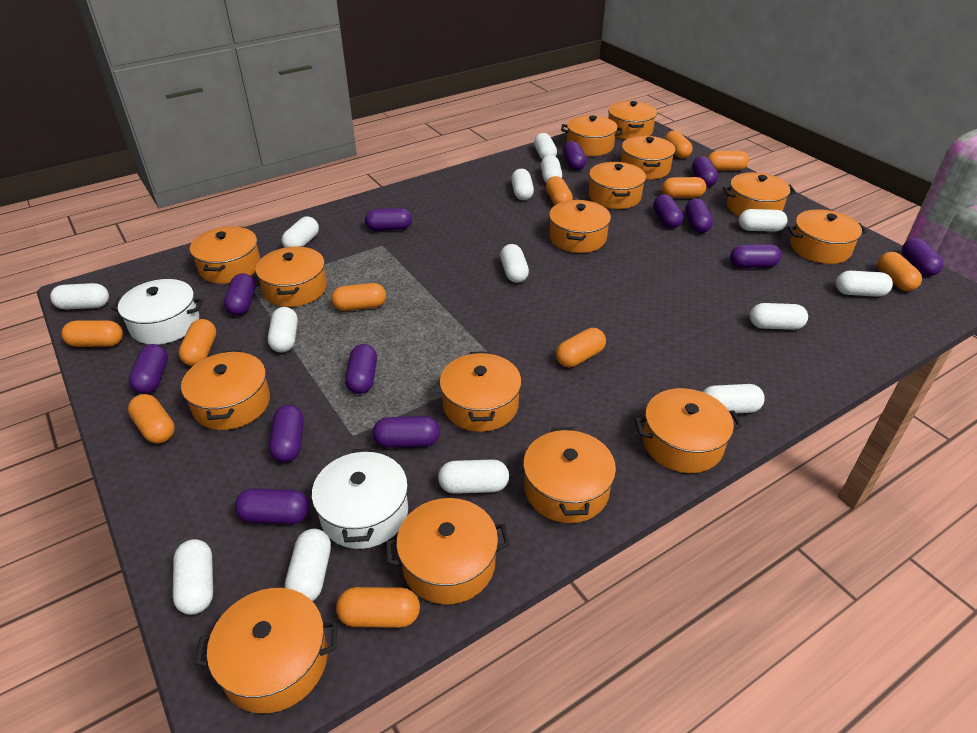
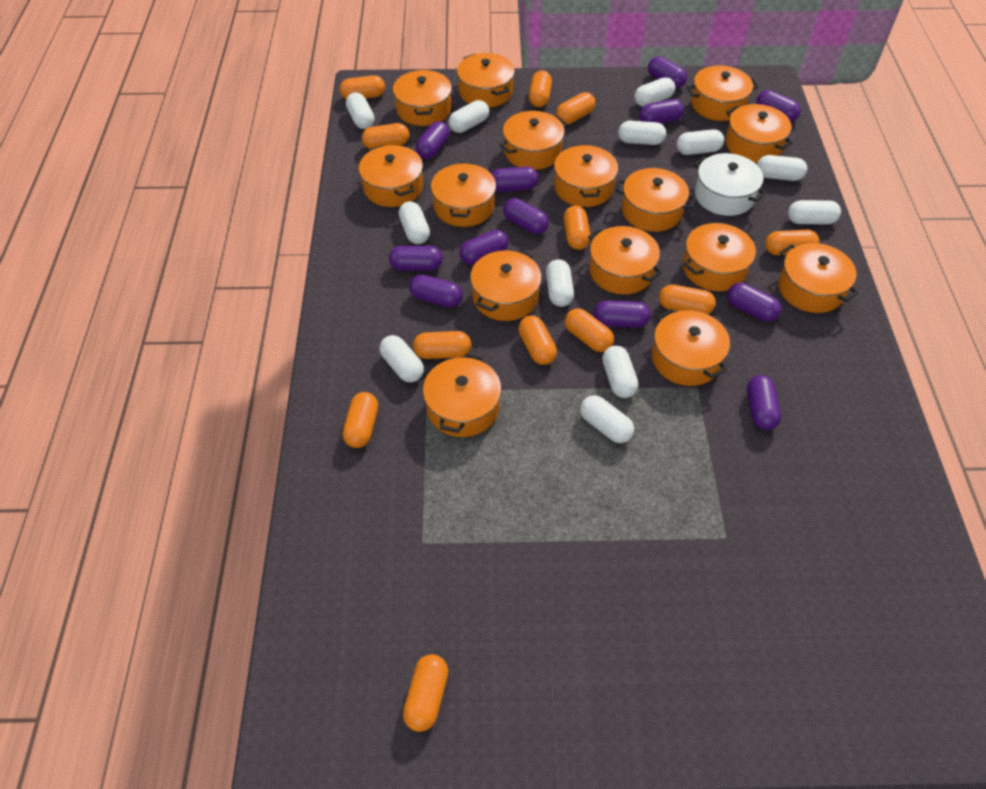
orange capsule: [61,320,123,347] [128,394,175,444] [178,319,216,366] [331,283,386,311] [336,587,420,628] [546,176,573,205] [556,328,606,367] [662,177,706,198] [664,130,692,159] [708,151,749,171] [878,252,922,291] = 11 -> [340,75,385,99] [342,392,378,448] [362,123,409,149] [403,654,448,732] [413,331,471,359] [518,316,557,365] [529,70,552,107] [556,92,595,125] [563,206,590,250] [565,308,614,352] [659,285,716,314] [765,230,819,255] = 12
purple capsule: [129,344,168,394] [224,273,256,316] [235,488,310,524] [269,405,304,462] [345,344,377,394] [365,208,412,231] [373,416,440,448] [563,141,587,170] [653,194,684,228] [685,198,713,233] [692,156,718,187] [730,244,781,268] [902,238,943,276] = 13 -> [389,246,443,271] [409,275,463,308] [416,121,449,159] [459,230,509,265] [491,167,539,192] [503,198,549,234] [594,300,651,328] [639,99,684,124] [648,56,687,88] [727,283,781,322] [747,375,781,430] [756,90,801,122] = 12
white capsule: [50,283,109,310] [173,539,213,615] [268,307,298,353] [282,217,319,248] [285,529,331,601] [438,459,509,494] [500,244,529,283] [511,169,534,200] [534,133,557,159] [541,155,562,183] [703,384,765,413] [739,209,788,232] [750,303,808,330] [836,271,893,297] = 14 -> [346,92,375,129] [379,335,424,382] [398,201,430,244] [448,100,489,133] [546,259,574,307] [580,395,634,443] [602,345,638,398] [618,121,666,145] [634,77,675,107] [677,129,724,155] [757,155,807,181] [788,200,841,224] = 12
white pot: [111,279,203,345] [312,448,408,549] = 2 -> [694,153,767,216] = 1

